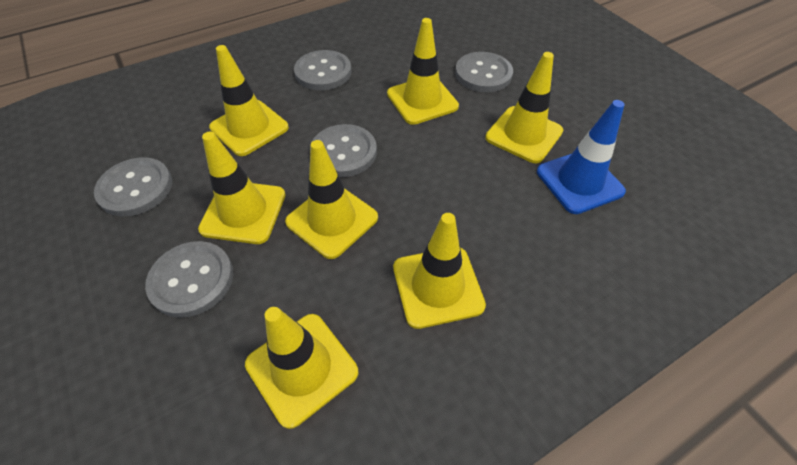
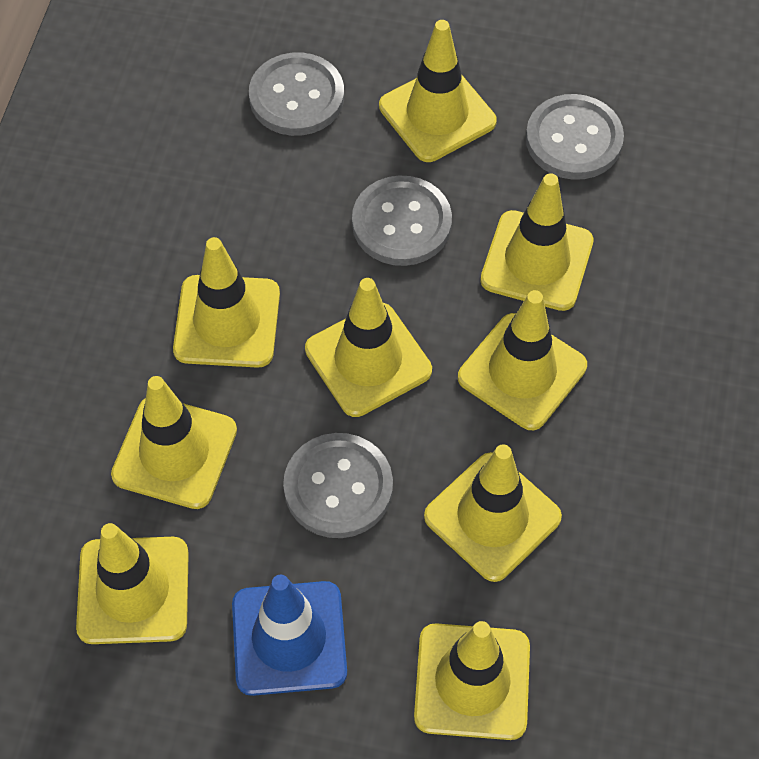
grey button: [94,157,172,217] [145,241,233,318] [294,50,352,90] [310,124,377,177] [455,52,513,92] = 5 -> [249,52,344,136] [283,433,393,538] [352,176,452,266] [526,94,624,180] = 4
yellow traffic cone: [198,132,286,244] [209,45,289,156] [245,307,358,429] [285,140,378,259] [387,18,459,125] [393,213,486,329] [485,52,563,163] = 7 -> [76,523,189,644] [111,376,237,509] [173,237,280,368] [305,278,432,417] [379,20,497,162] [414,621,530,740] [424,444,562,582] [458,290,587,430] [480,173,594,311] = 9

